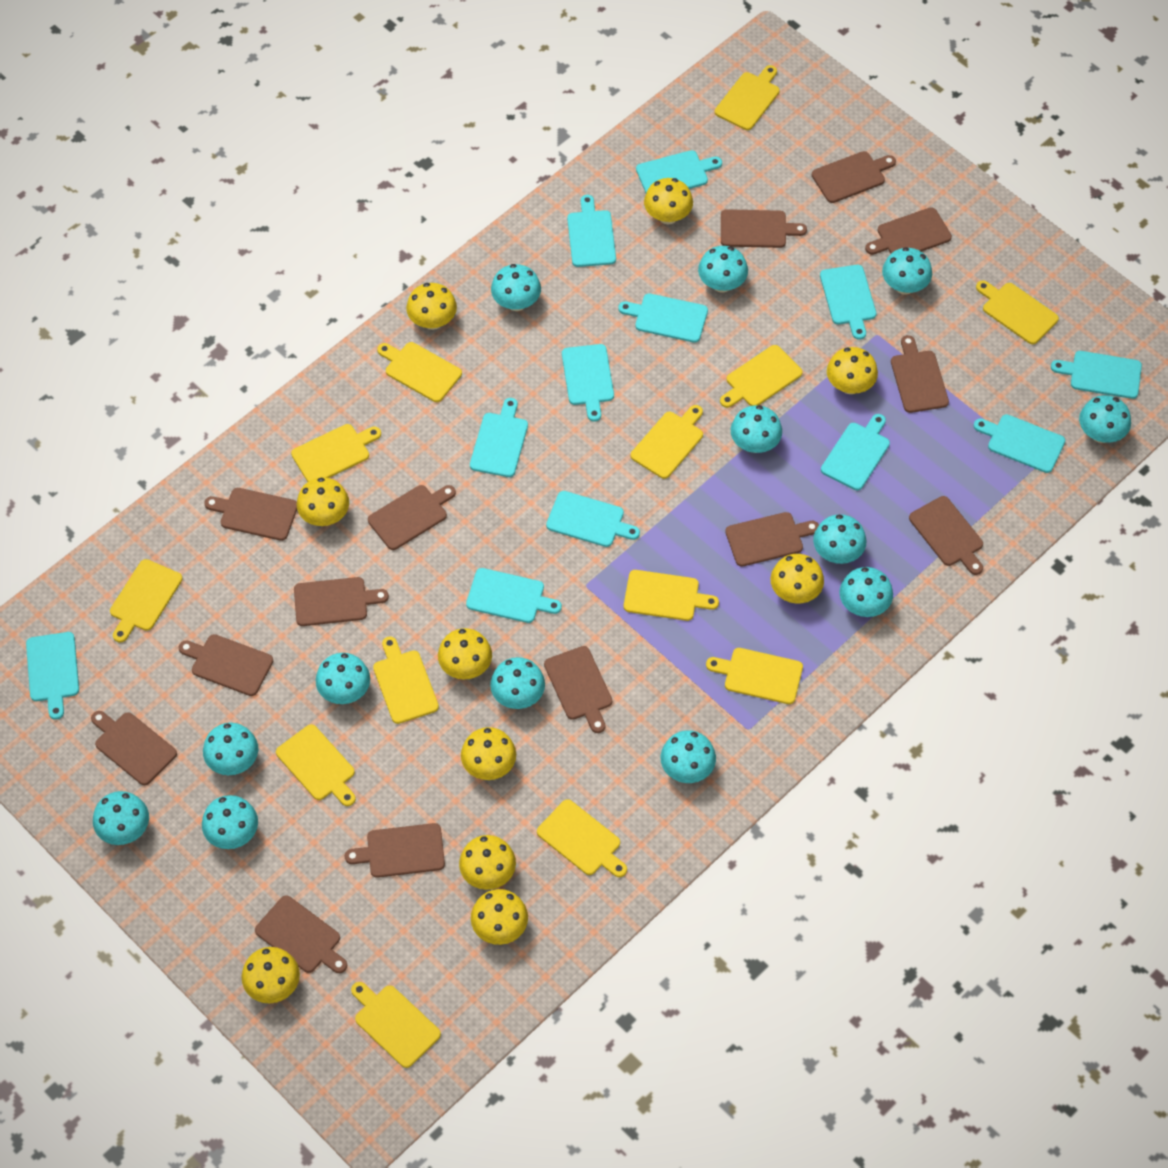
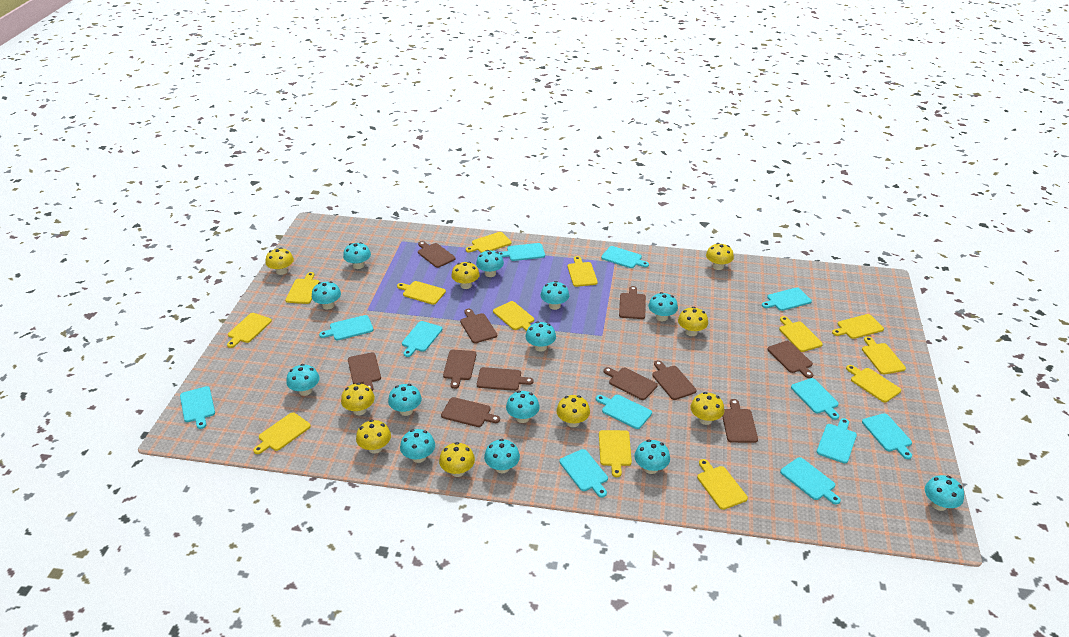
brown cutting board: [91,711,177,785] [179,634,273,696] [204,488,297,541] [255,895,347,973] [294,577,389,626] [345,823,445,878] [368,485,456,550] [544,646,612,733] [721,209,807,248] [725,512,819,567] [812,151,896,203] [865,207,952,255] [891,335,949,413] [909,496,983,575] = 14 -> [348,352,381,391] [418,241,456,268] [441,397,500,427] [443,350,476,389] [460,309,497,343] [477,367,534,391] [604,367,658,400] [619,286,646,319] [652,360,696,400] [722,399,758,443] [767,341,813,378] = 11
yellow mushroom: [242,947,300,1003] [297,477,349,526] [406,283,457,330] [438,628,492,680] [459,835,516,890] [461,727,516,780] [471,889,528,945] [644,178,693,224] [770,554,824,604] [827,347,878,394] = 10 -> [265,247,294,275] [341,383,375,415] [356,420,391,454] [439,442,475,477] [451,262,480,289] [556,395,590,427] [678,307,708,336] [691,392,724,425] [706,243,734,270] = 9

